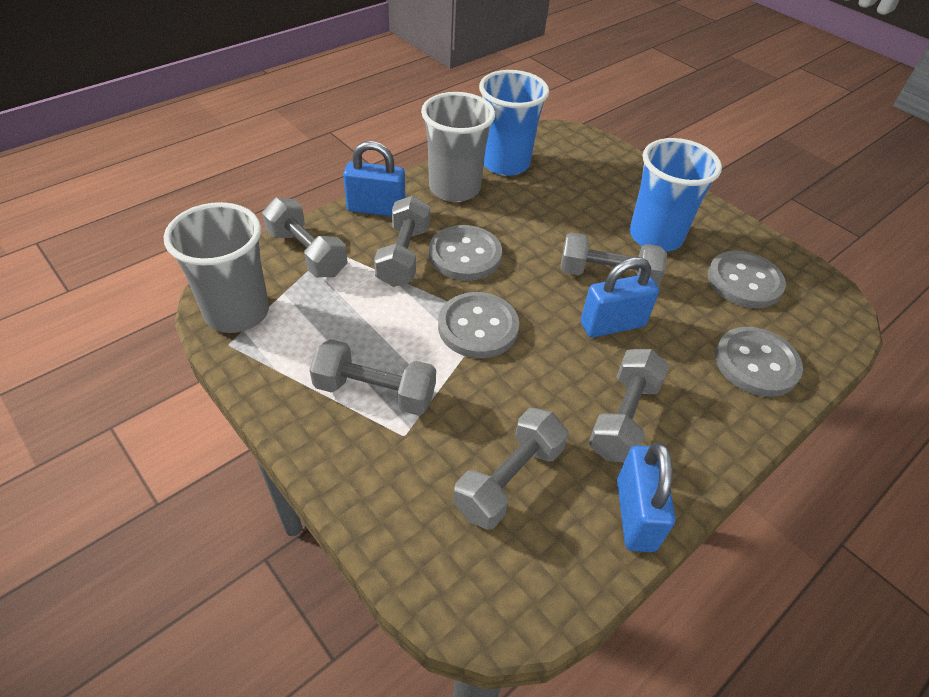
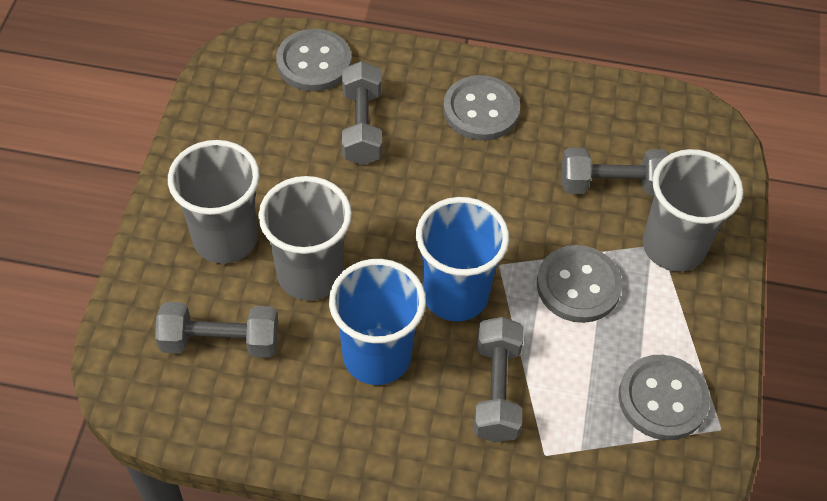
blue padlock: [343,141,405,217] [581,257,659,338] [617,442,676,552] = 3 -> none = 0
grey cup: [164,202,269,333] [421,92,495,202] = 2 -> [168,140,260,264] [258,176,352,301] [643,149,743,272] = 3
grey dumbbell: [262,197,347,277] [309,339,436,415] [374,196,430,287] [453,408,568,530] [561,232,667,286] [588,349,669,463] = 6 -> [155,302,278,358] [342,61,382,165] [474,317,524,443] [562,147,670,195] = 4

